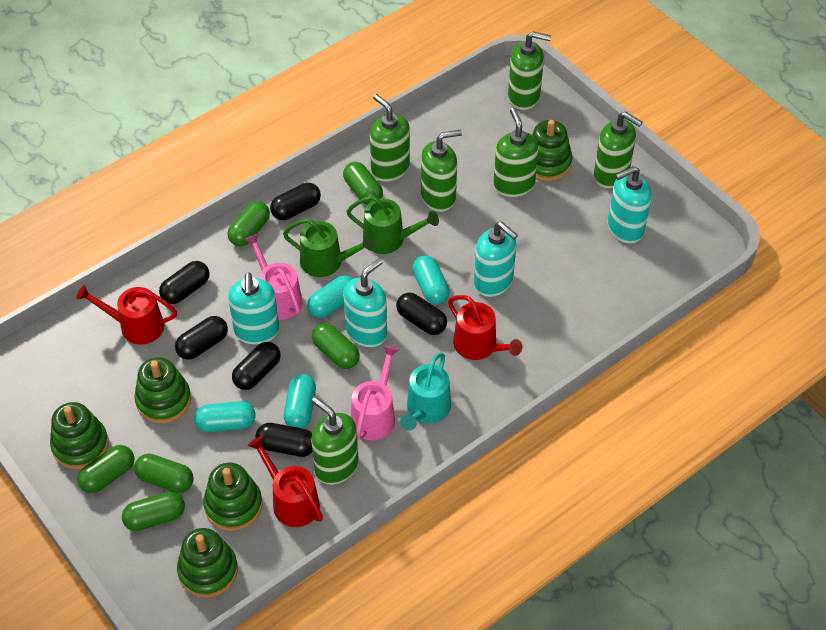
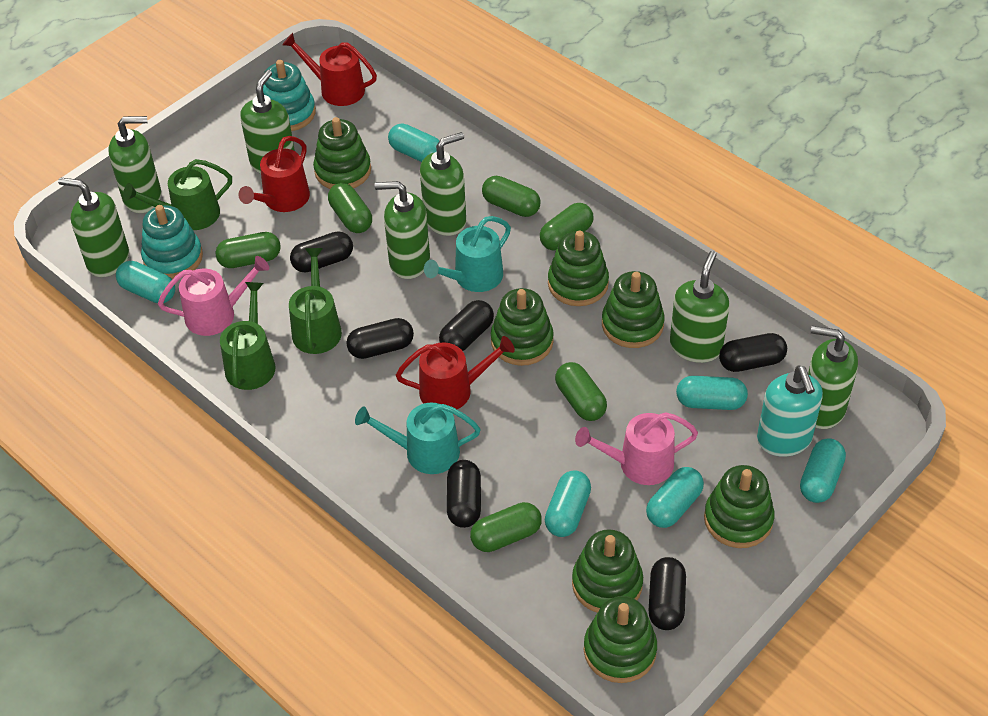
green soap dispenser: [311,397,359,485] [370,94,410,182] [421,130,462,212] [493,108,539,197] [508,31,551,110] [594,112,642,188] = 6 -> [58,177,129,277] [108,116,161,213] [240,70,295,174] [375,181,430,279] [420,132,466,236] [670,251,730,363] [808,326,858,429] = 7
green stacking toy: [50,402,109,469] [134,357,191,423] [177,528,238,598] [203,463,262,531] [532,120,572,181] = 5 -> [313,117,371,189] [491,288,554,366] [548,230,609,306] [572,529,643,613] [584,596,657,683] [602,271,665,348] [704,465,775,548] = 7
green watering can: [283,218,375,277] [346,196,439,254] = 2 -> [123,159,232,230] [220,282,276,390] [289,248,342,354] = 3
turquoise capsule: [194,401,256,432] [284,374,316,428] [307,275,353,318] [412,255,449,304] = 4 -> [116,261,175,303] [388,123,440,162] [545,470,591,537] [646,467,704,528] [676,376,748,410] [800,438,846,503] = 6
turquoise soap dispenser: [228,272,279,344] [343,259,387,347] [474,222,518,297] [608,166,652,243] = 4 -> [757,366,823,457] = 1
turquoise stacking toy: none = 0 -> [141,205,203,279] [263,60,316,131] = 2
turquoise watering can: [400,353,451,431] = 1 -> [355,402,481,474] [424,216,511,292] = 2

